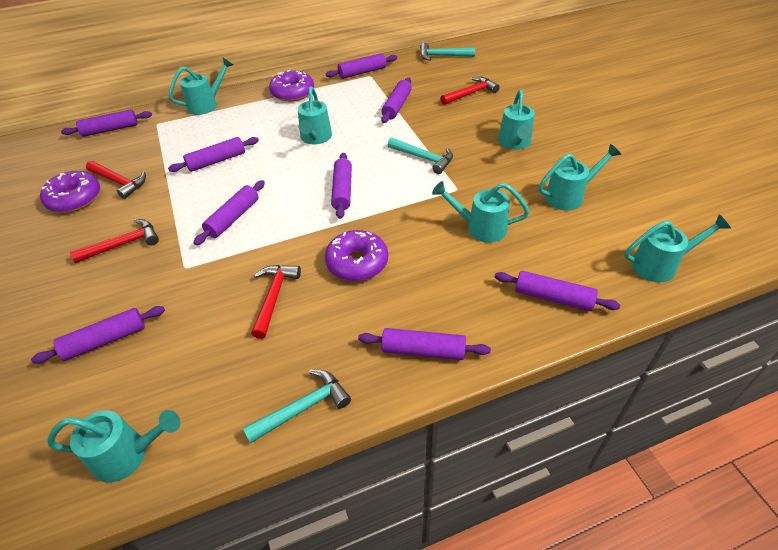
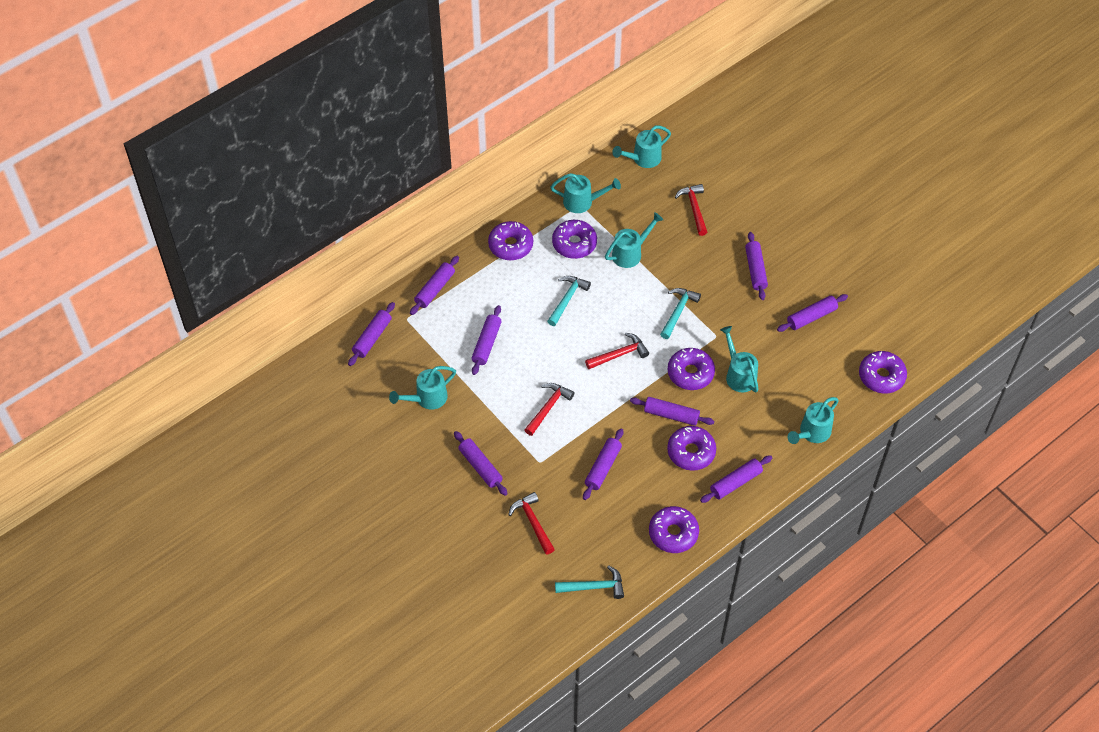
purple donut: [40,171,100,213] [269,70,314,102] [325,230,388,281] = 3 -> [488,221,533,260] [552,220,597,259] [649,506,699,553] [667,426,716,471] [668,348,715,390] [859,351,907,393] = 6
turquoise watering can: [47,410,180,483] [169,58,233,115] [298,86,332,145] [432,181,530,243] [498,90,535,150] [539,144,621,211] [624,214,731,282] = 7 -> [389,366,456,410] [550,173,621,213] [605,212,664,268] [612,126,671,168] [720,326,759,392] [788,397,839,444] = 6

